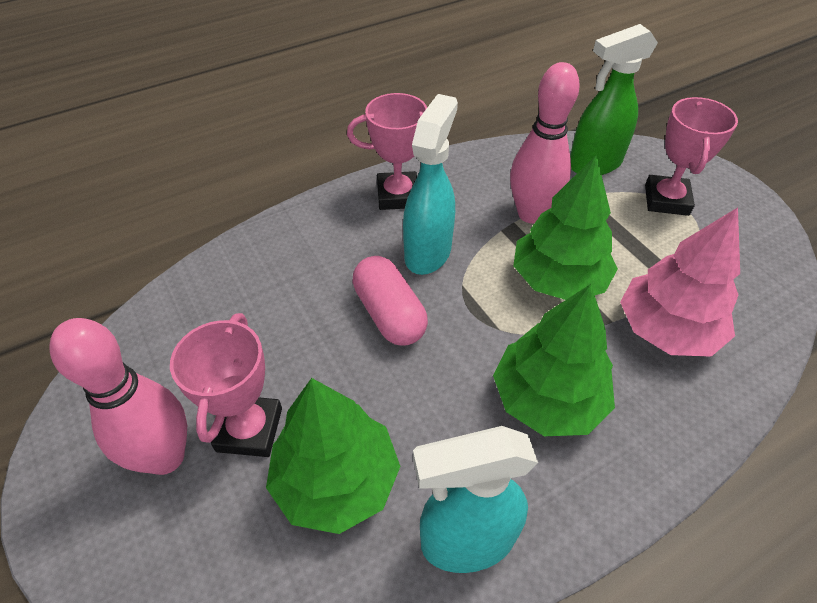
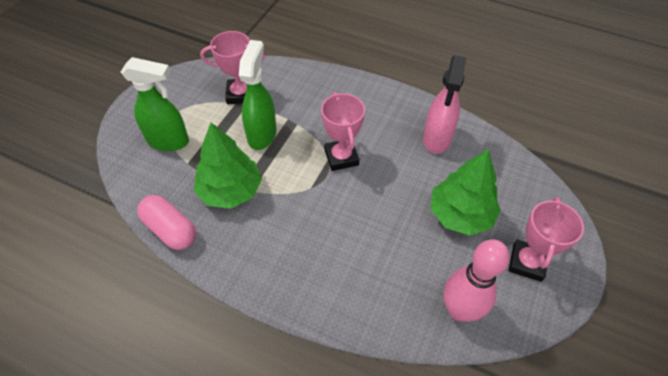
green spray bottle: [570,24,658,175] = 1 -> [121,57,189,151] [239,40,276,150] = 2
green tree: [266,378,400,534] [493,284,615,436] [513,154,618,300] = 3 -> [194,123,262,209] [431,149,501,236] = 2
pink bowling pin: [49,318,187,475] [510,62,580,224] = 2 -> [444,239,509,321] = 1
pink spray bottle: none = 0 -> [423,55,467,154] = 1
pink tree: [620,207,740,357] = 1 -> none = 0
turquoise spray bottle: [403,94,458,275] [413,426,538,573] = 2 -> none = 0

